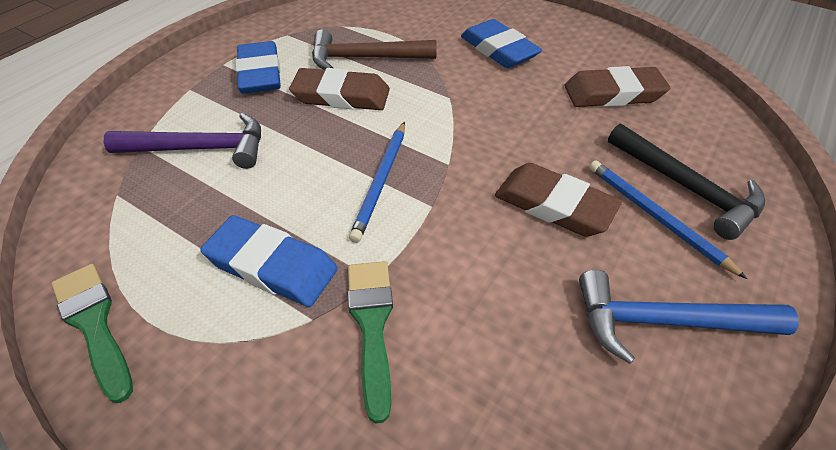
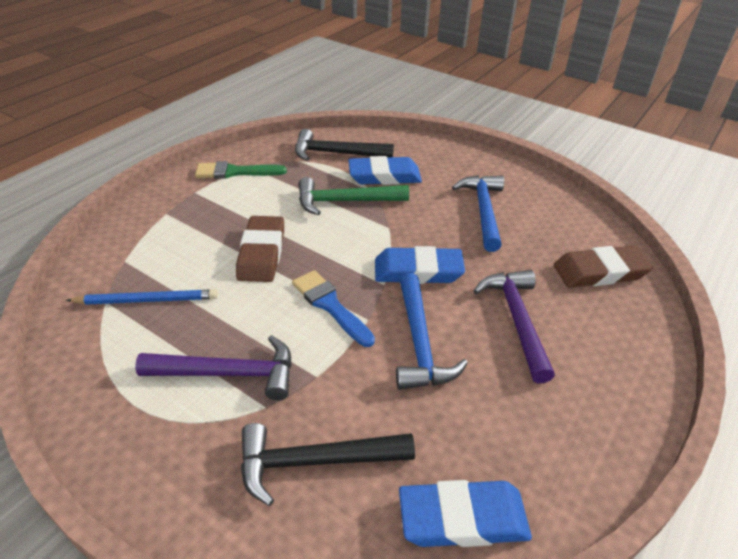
black hammer: [608,123,765,240] = 1 -> [241,423,415,506] [295,129,394,161] = 2
blue brush: none = 0 -> [292,270,375,347] = 1
blue hammer: [579,270,799,364] = 1 -> [396,273,468,390] [452,175,504,252] = 2
blue pencil: [349,122,405,243] [589,160,747,279] = 2 -> [66,290,218,305] = 1
brown eraser: [289,68,390,110] [495,163,622,237] [565,66,670,107] = 3 -> [236,216,284,282] [554,246,653,288] = 2
brown hammer: [312,29,437,70] = 1 -> none = 0
green brush: [51,264,133,403] [348,261,393,424] = 2 -> [195,161,287,179] = 1
green hammer: none = 0 -> [299,177,409,215] = 1
purple hammer: [104,113,261,169] = 1 -> [135,335,292,401] [474,270,555,384] = 2

